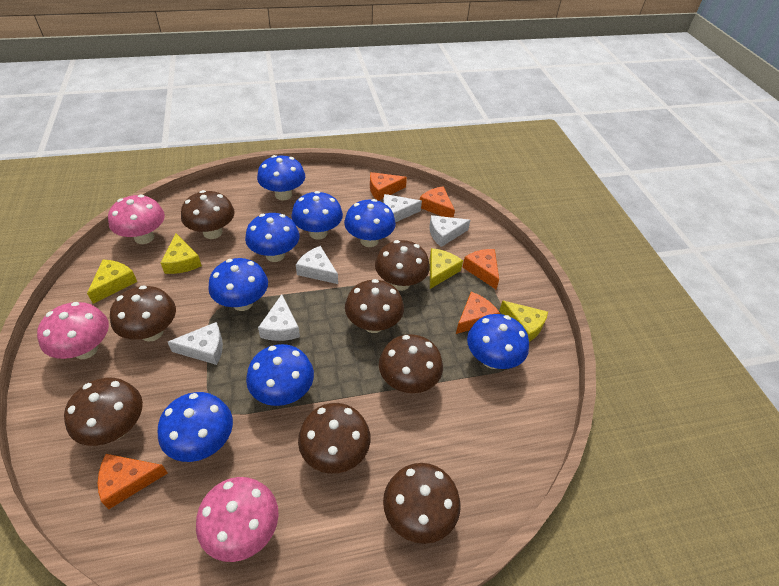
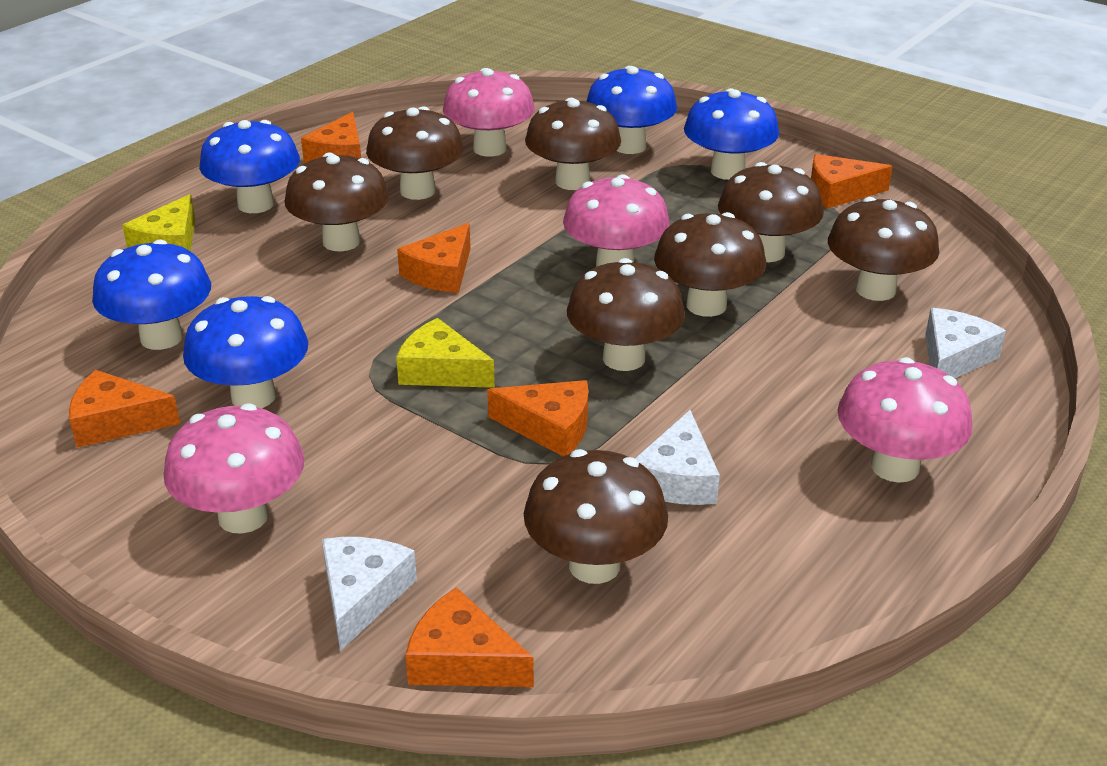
blue mushroom: [158,392,233,462] [208,258,268,311] [245,213,299,262] [246,344,314,406] [257,155,305,201] [291,191,343,239] [344,199,396,247] [467,314,529,369] = 8 -> [92,239,211,350] [183,296,308,408] [199,120,300,213] [586,66,677,154] [684,88,779,180] = 5
orange cheese: [98,454,168,509] [370,172,407,201] [420,186,455,218] [456,292,500,334] [462,249,499,289] = 5 -> [69,370,180,448] [301,112,361,163] [397,223,471,293] [405,587,534,687] [487,380,589,456] [811,154,892,209] = 6
pink mushroom: [37,302,109,359] [108,195,165,244] [196,477,279,562] = 3 -> [164,404,305,534] [443,68,535,157] [563,174,670,267] [838,357,973,483] = 4
white cheese: [168,322,223,365] [258,294,300,341] [296,246,338,284] [383,194,422,223] [430,215,470,247] = 5 -> [322,537,417,651] [635,410,720,505] [925,308,1006,378] = 3
yellow cheese: [87,260,137,304] [161,233,202,274] [430,248,463,289] [499,301,548,342] = 4 -> [122,194,195,252] [396,318,495,388] = 2

